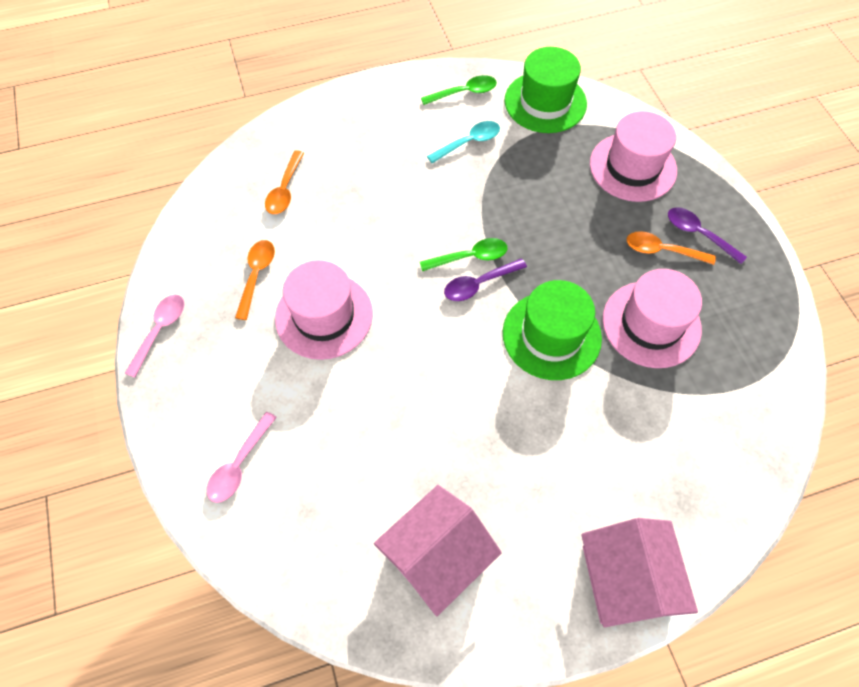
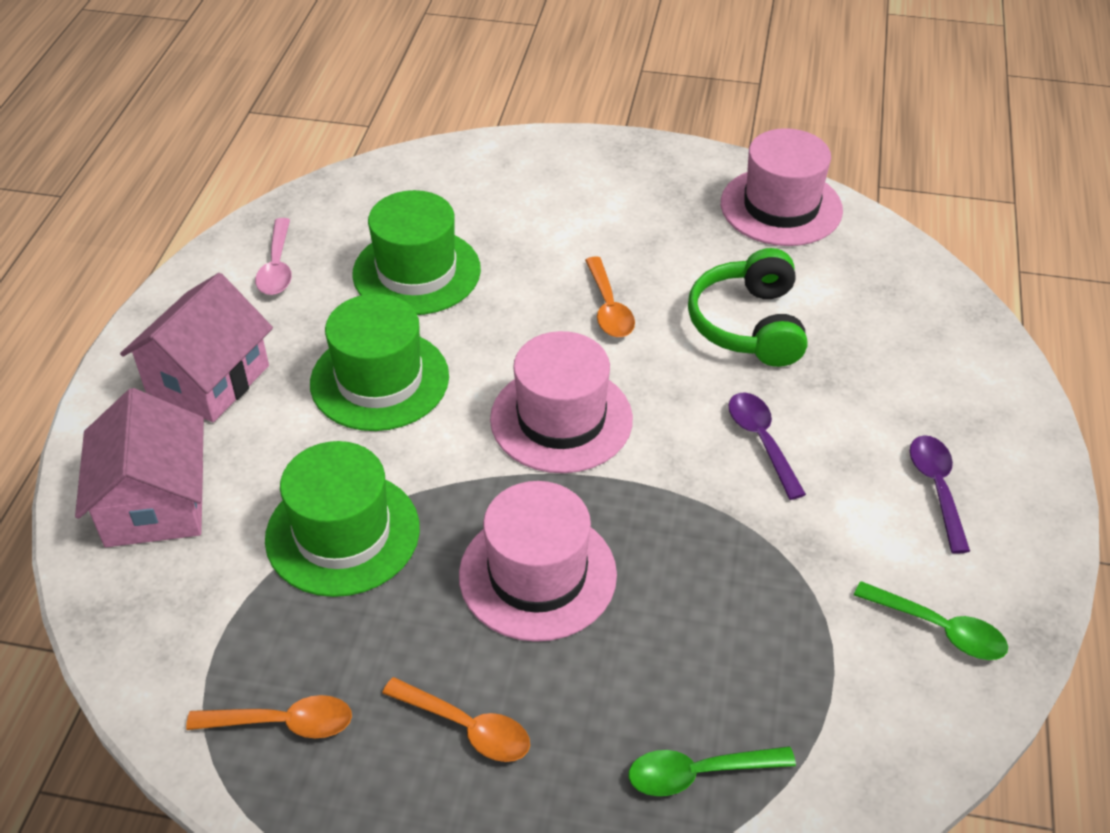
green hat: [503,280,602,380] [505,47,587,133] = 2 -> [265,441,420,597] [310,294,449,431] [352,190,481,315] = 3
green headphones: none = 0 -> [688,248,807,367] = 1
pink spoon: [125,295,184,378] [207,412,277,503] = 2 -> [255,218,292,295] = 1
turquoise spoon: [427,121,500,163] = 1 -> none = 0

